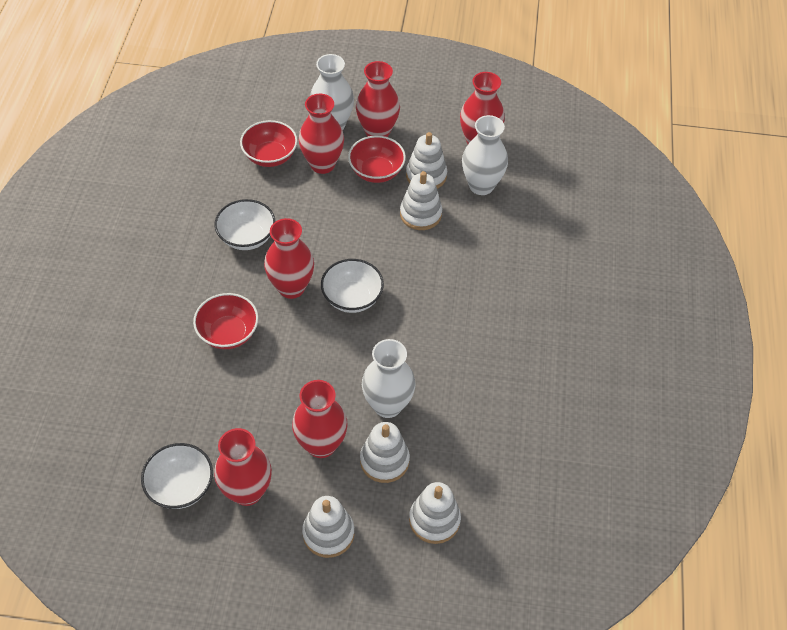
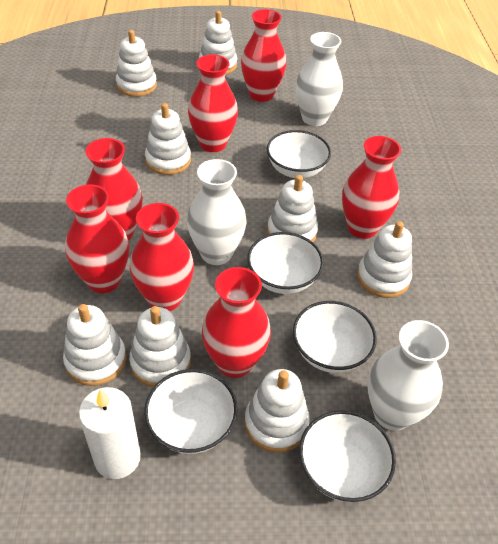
red bowl: [193,293,258,349] [240,120,297,167] [348,135,406,183] = 3 -> none = 0
red vase: [214,428,272,506] [264,218,314,299] [292,380,348,458] [299,94,344,174] [356,61,400,137] [460,72,505,144] = 6 -> [65,184,129,293] [85,138,143,241] [130,203,194,311] [188,54,238,152] [202,267,271,378] [241,9,286,102] [342,136,401,239] = 7
white bowl: [141,443,213,509] [215,199,275,250] [321,259,384,313] = 3 -> [144,369,238,454] [247,232,324,294] [267,130,331,178] [293,301,377,373] [299,410,396,502] = 5
white candle: none = 0 -> [79,387,141,479] = 1
white stacking toy: [302,496,354,558] [360,422,410,483] [400,171,442,230] [406,132,447,189] [409,482,461,544] = 5 -> [63,304,126,386] [116,30,157,97] [129,306,191,387] [145,103,191,175] [199,11,237,74] [244,369,310,453] [267,175,318,242] [357,221,412,298] = 8

